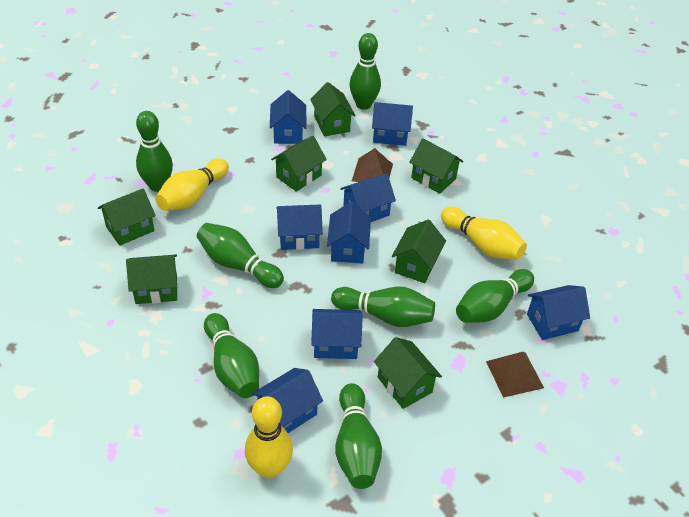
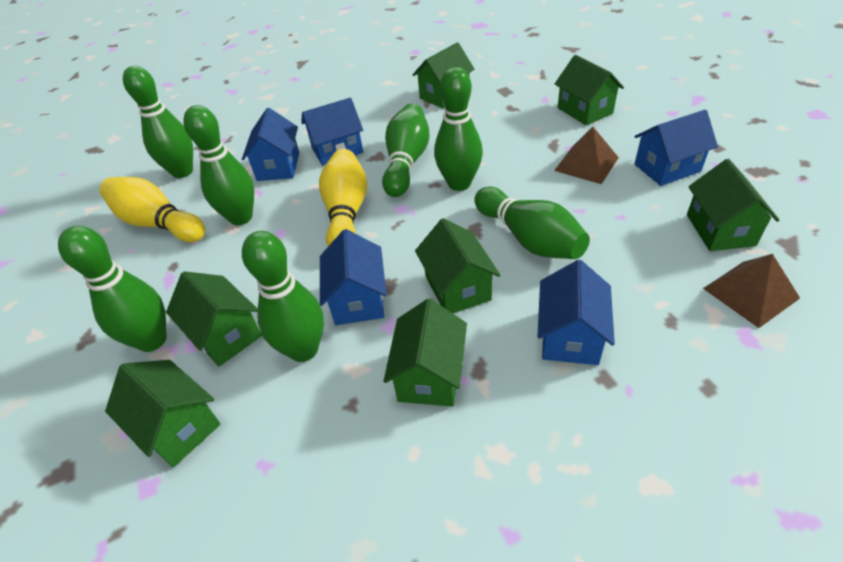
blue house: [252,368,323,433] [270,90,306,144] [276,204,323,250] [311,309,363,359] [327,202,371,264] [340,174,396,222] [372,102,413,146] [527,285,590,340] = 8 -> [242,108,299,181] [301,98,363,166] [320,229,387,325] [537,260,615,365] [634,110,718,186] = 5
yellow bowling pin: [155,158,229,211] [245,396,293,479] [441,206,527,260] = 3 -> [99,177,205,242] [319,149,367,246] = 2

